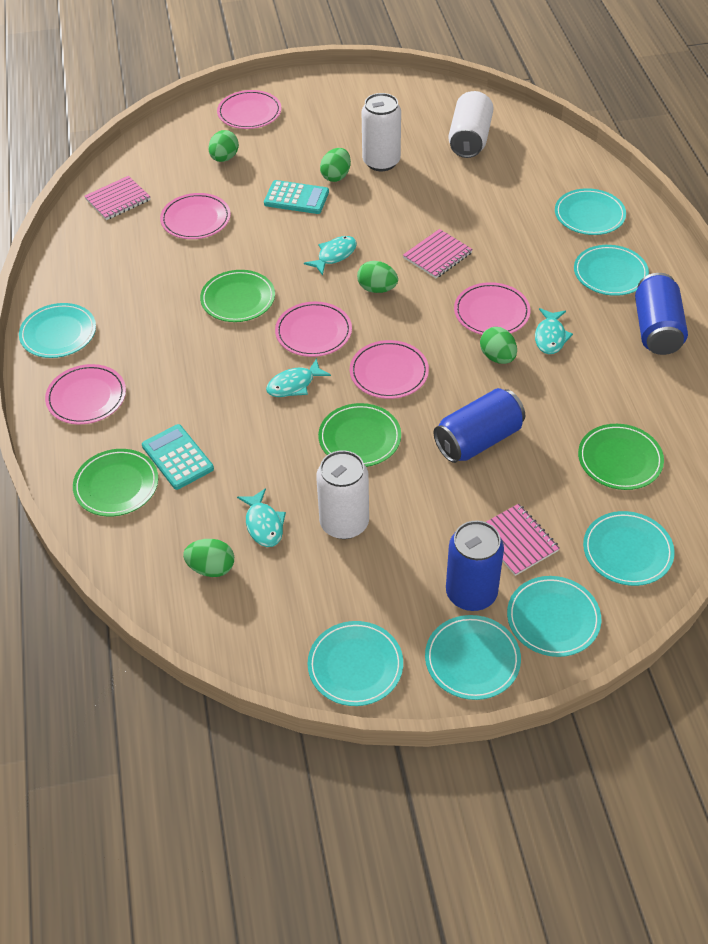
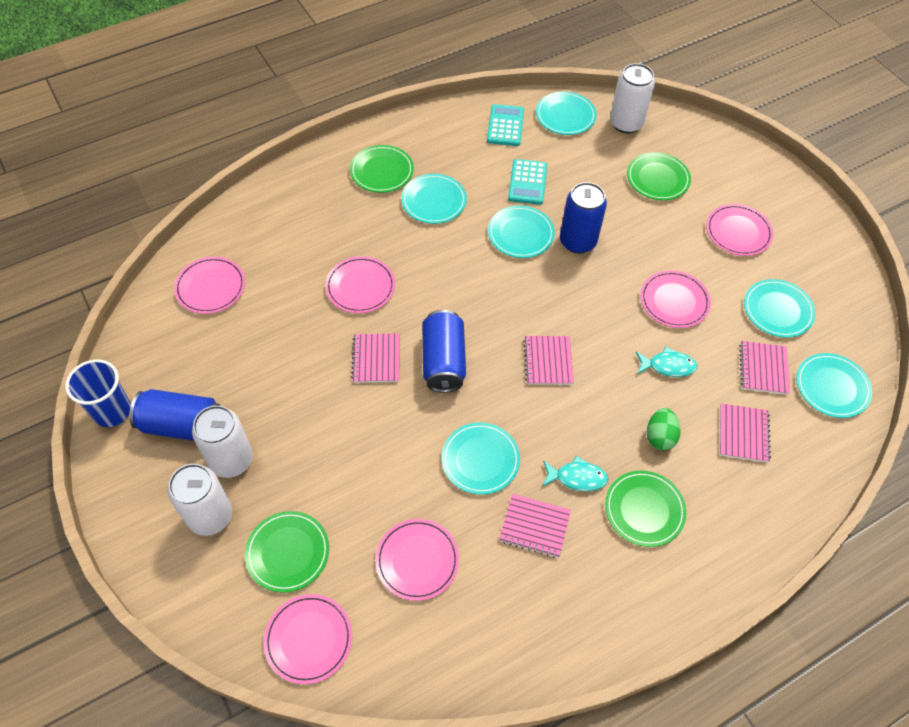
blue cup: none = 0 -> [65,359,131,427] = 1
green egg: [183,539,234,577] [208,130,239,162] [320,148,351,182] [357,261,398,293] [480,327,517,364] = 5 -> [647,408,681,451] = 1
pink notebook: [84,176,151,220] [403,229,473,278] [486,504,560,576] = 3 -> [351,333,399,383] [499,494,571,558] [523,336,574,385] [720,403,771,463] [739,341,790,395] = 5
turquoise fish: [237,488,286,547] [266,358,331,397] [304,236,357,276] [535,308,573,354] = 4 -> [542,456,608,491] [636,347,698,377] = 2
turquoise plate: [19,303,96,358] [308,621,403,706] [425,615,521,700] [507,576,601,657] [555,188,626,235] [574,245,649,296] [583,511,675,586] = 7 -> [401,174,467,224] [442,422,520,495] [488,206,555,258] [536,92,597,135] [744,279,816,338] [796,353,872,418] = 6

